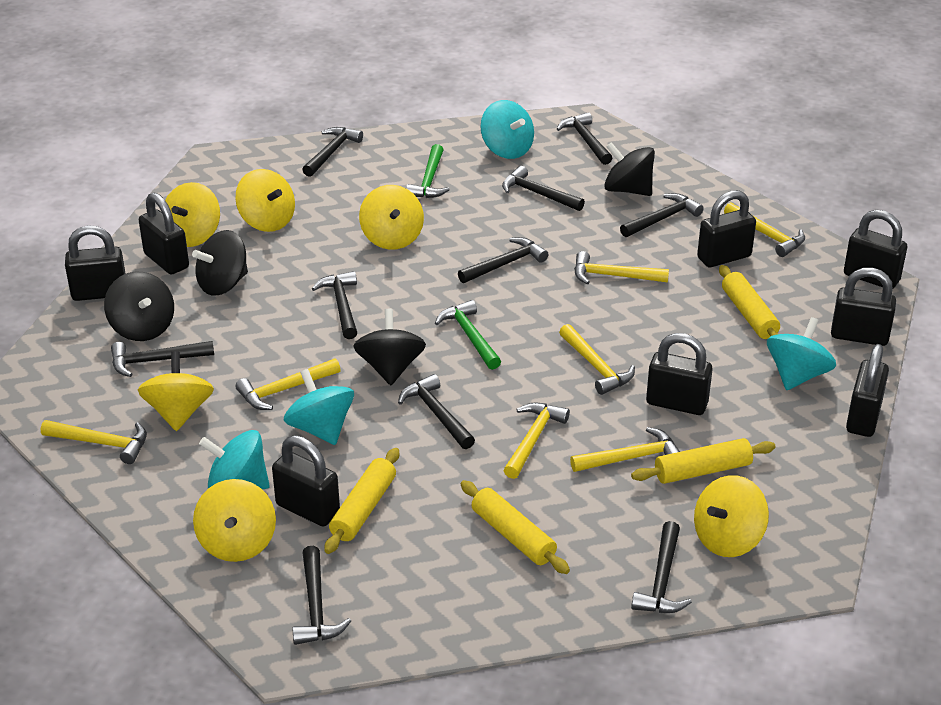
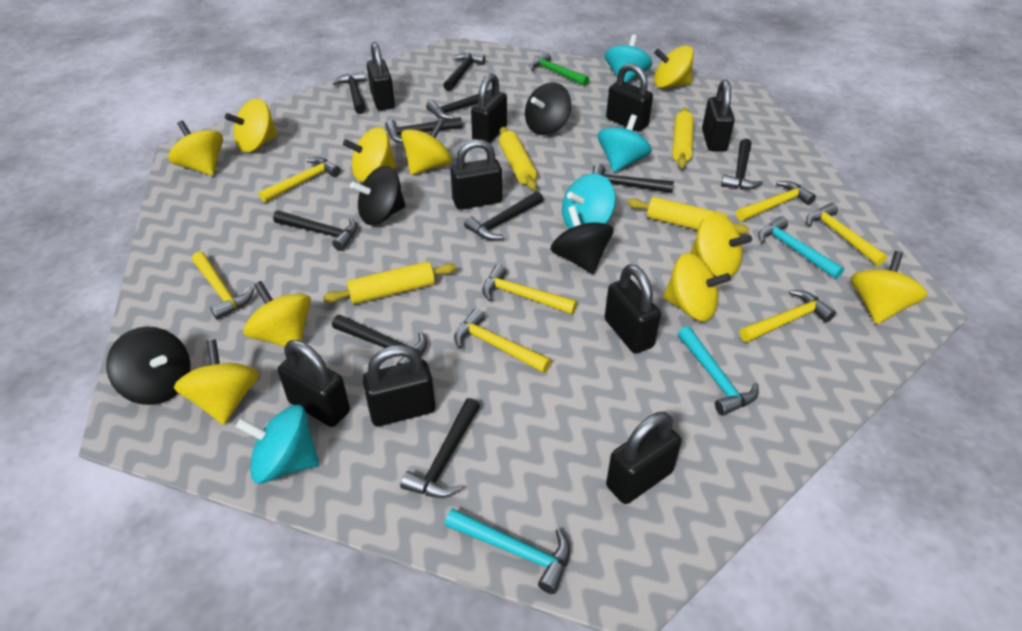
black padlock: [65,225,126,301] [139,193,189,274] [272,435,340,527] [646,333,713,415] [697,190,756,267] [831,268,896,346] [844,210,907,289] [846,344,889,437] = 8 -> [278,340,350,427] [362,345,435,426] [367,42,395,110] [450,139,502,210] [471,73,507,143] [605,264,661,354] [606,63,653,132] [606,412,682,504] [702,80,735,152] = 9
green hammer: [406,144,450,198] [435,300,501,370] = 2 -> [529,52,590,86] = 1
turquoise hammer: none = 0 -> [445,508,570,594] [678,326,759,416] [758,216,844,279] = 3
yellow spinning top: [138,351,214,431] [165,182,220,247] [193,479,276,562] [235,169,295,232] [359,185,424,250] [694,475,769,557] = 6 -> [168,121,223,176] [174,339,259,425] [225,99,278,152] [243,281,311,347] [343,127,396,182] [401,120,452,175] [654,46,694,88] [663,253,731,321] [690,213,752,277] [851,251,927,324] = 10

